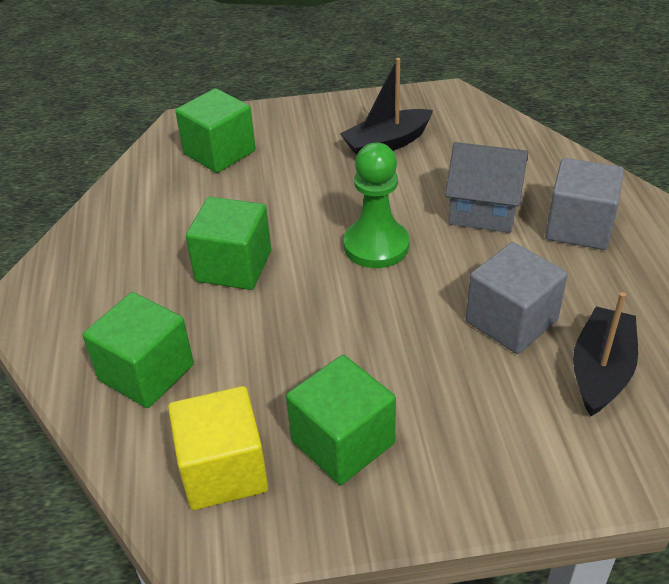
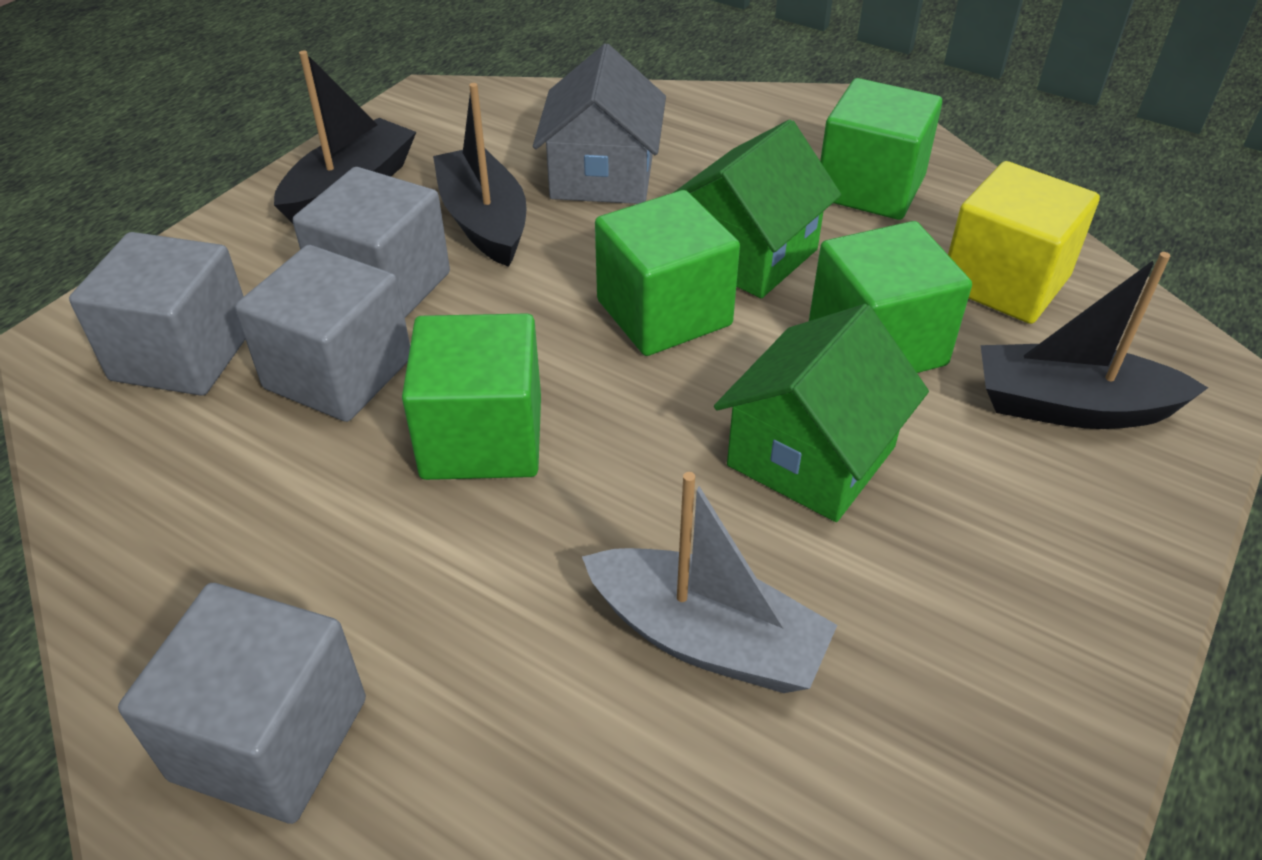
black boat: [340,58,433,155] [573,292,638,416] = 2 -> [274,51,416,224] [433,83,527,267] [981,252,1208,429] = 3
green house: none = 0 -> [673,120,841,298] [714,304,929,522] = 2
green pawn: [343,143,409,268] = 1 -> none = 0
grey boat: none = 0 -> [582,472,837,693] = 1
grey cube: [466,242,568,354] [545,158,624,250] = 2 -> [69,232,245,396] [118,583,366,824] [235,245,410,422] [293,167,450,318] = 4

